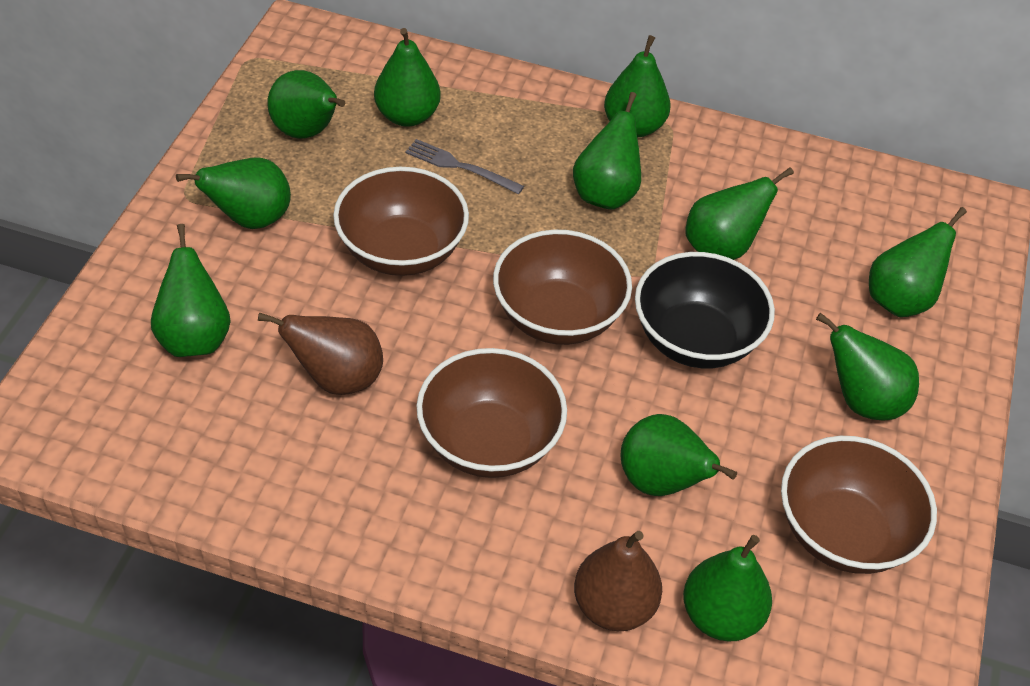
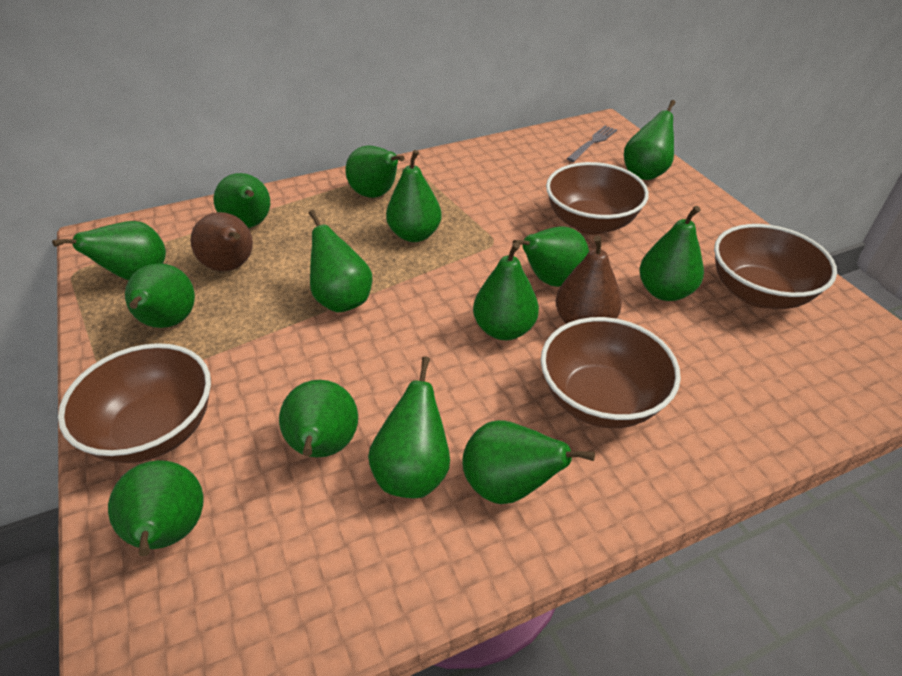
black bowl: [635,252,775,368] = 1 -> none = 0
green pear: [151,224,231,357] [176,157,291,229] [267,70,345,139] [374,28,441,126] [573,92,641,209] [604,35,670,137] [621,414,737,496] [683,535,772,641] [686,167,794,260] [816,313,919,421] [869,207,967,317] = 11 -> [52,221,166,280] [108,460,204,556] [125,263,195,328] [213,173,270,228] [279,380,358,457] [309,210,372,312] [345,146,405,198] [368,357,450,498] [386,150,442,242] [462,420,595,504] [473,242,539,340] [513,226,589,287] [624,100,675,180] [639,206,704,301] = 14

